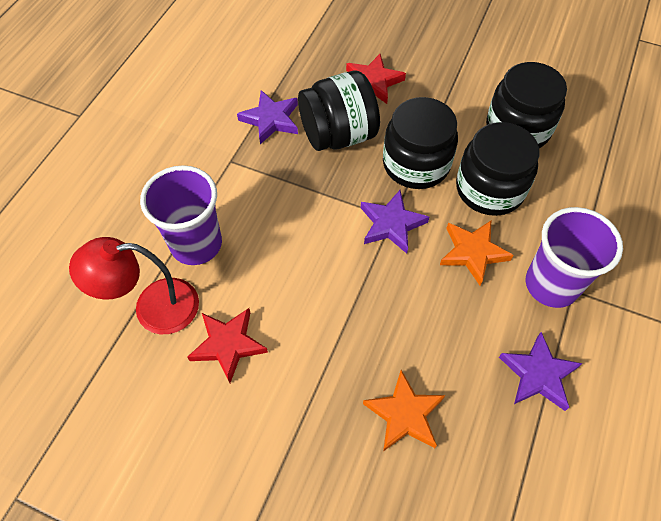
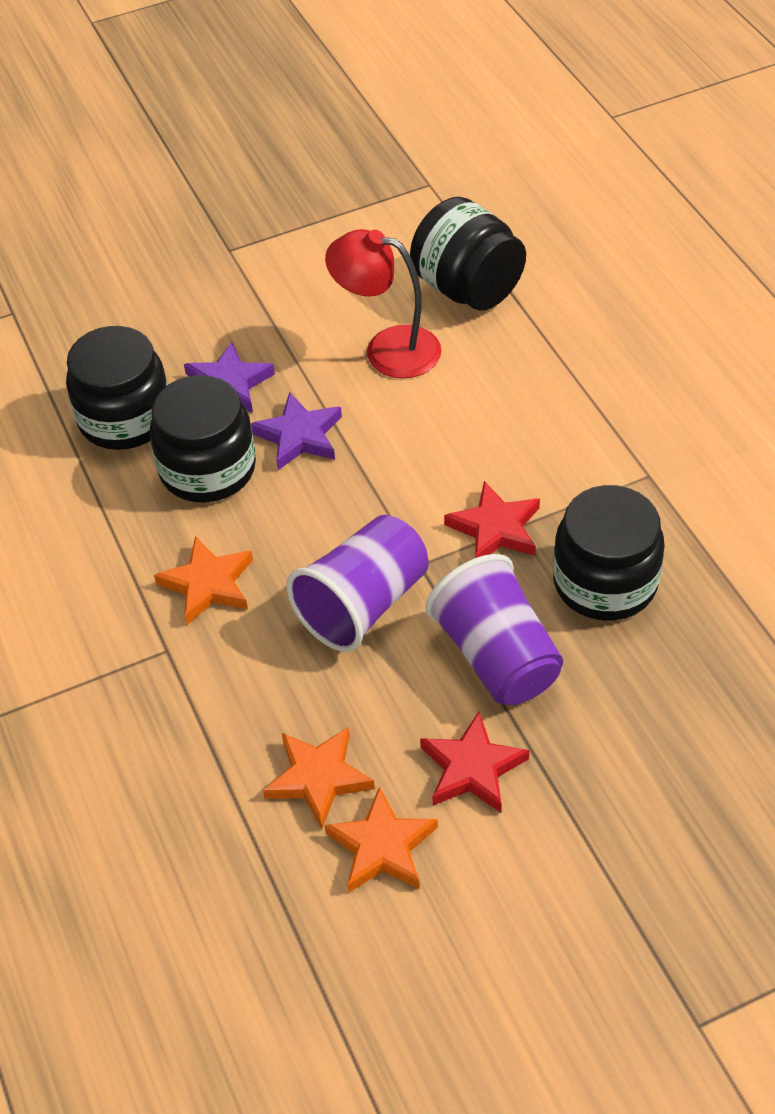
orange star: [363,370,445,452] [440,221,514,286] = 2 -> [154,536,253,625] [263,727,375,829] [324,786,438,893] = 3
purple star: [237,90,298,144] [361,190,429,254] [499,332,583,411] = 3 -> [184,342,275,413] [251,392,342,470] = 2

